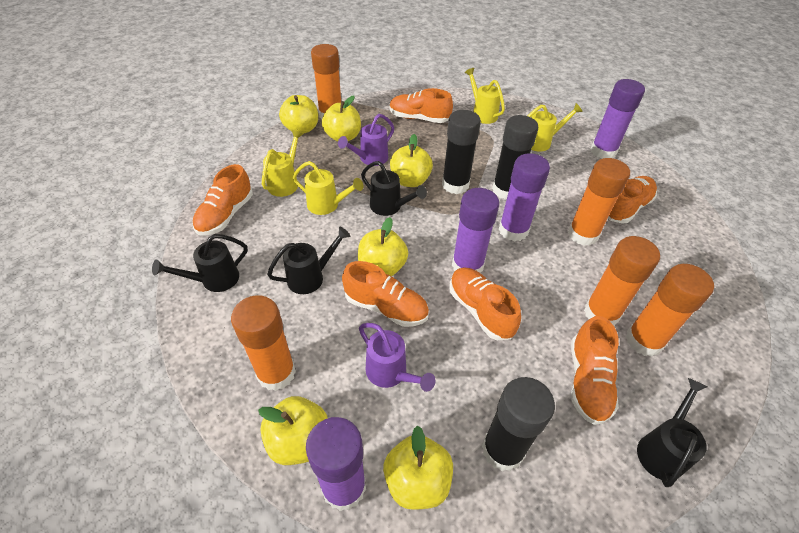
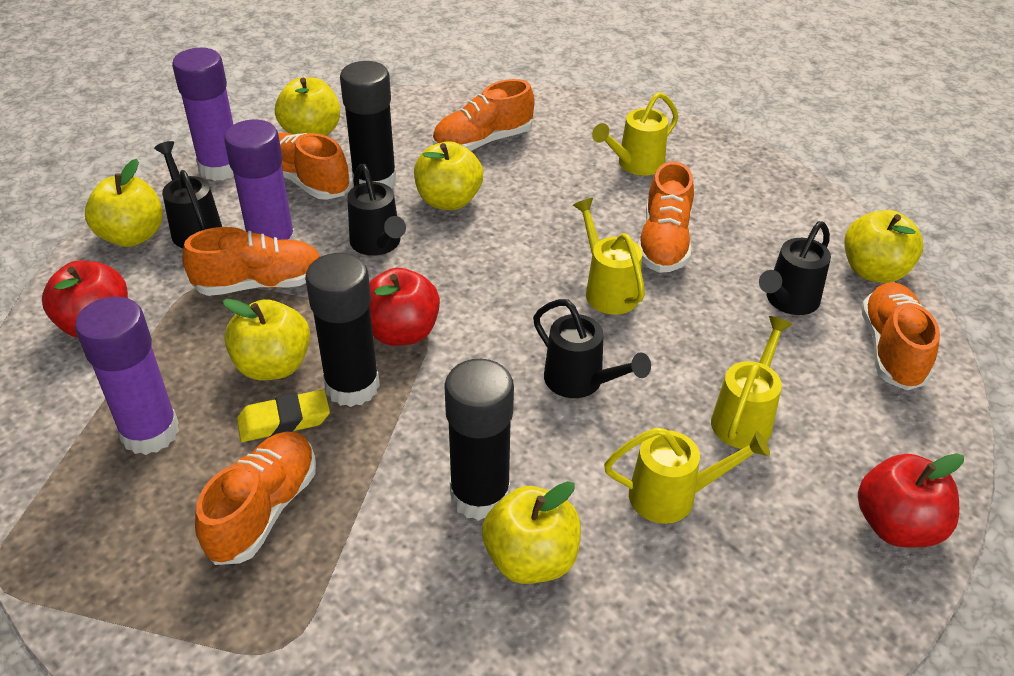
orange glue stick: [231,295,296,391] [311,44,341,120] [568,158,630,246] [584,236,660,326] [626,264,714,357] = 5 -> none = 0
purple glue stick: [306,417,366,511] [452,188,500,273] [499,153,550,241] [591,79,645,159] = 4 -> [75,296,179,455] [172,48,234,181] [224,119,296,240] = 3
purple watering can: [338,114,394,166] [359,323,436,392] = 2 -> none = 0
red apple: none = 0 -> [42,261,128,338] [369,268,440,346] [858,453,964,547] = 3
yellow eraser: none = 0 -> [237,389,330,442] = 1

